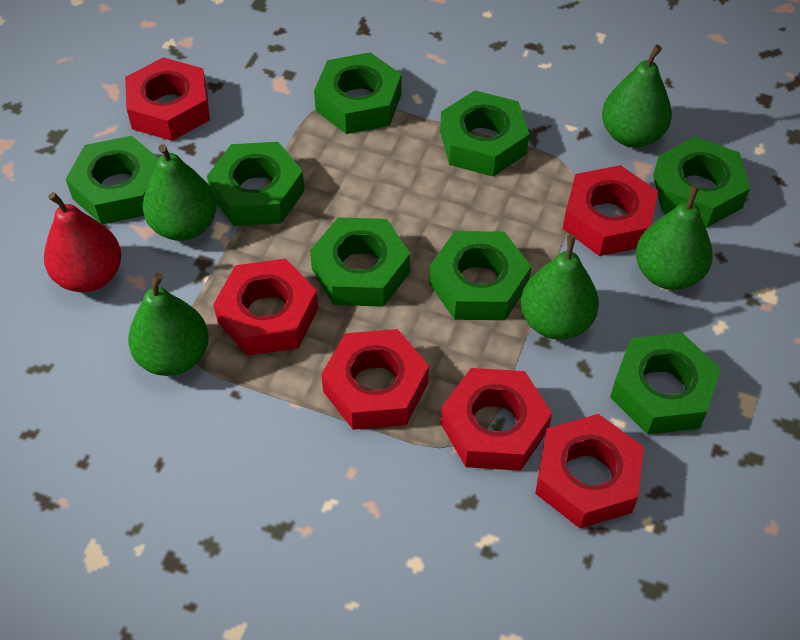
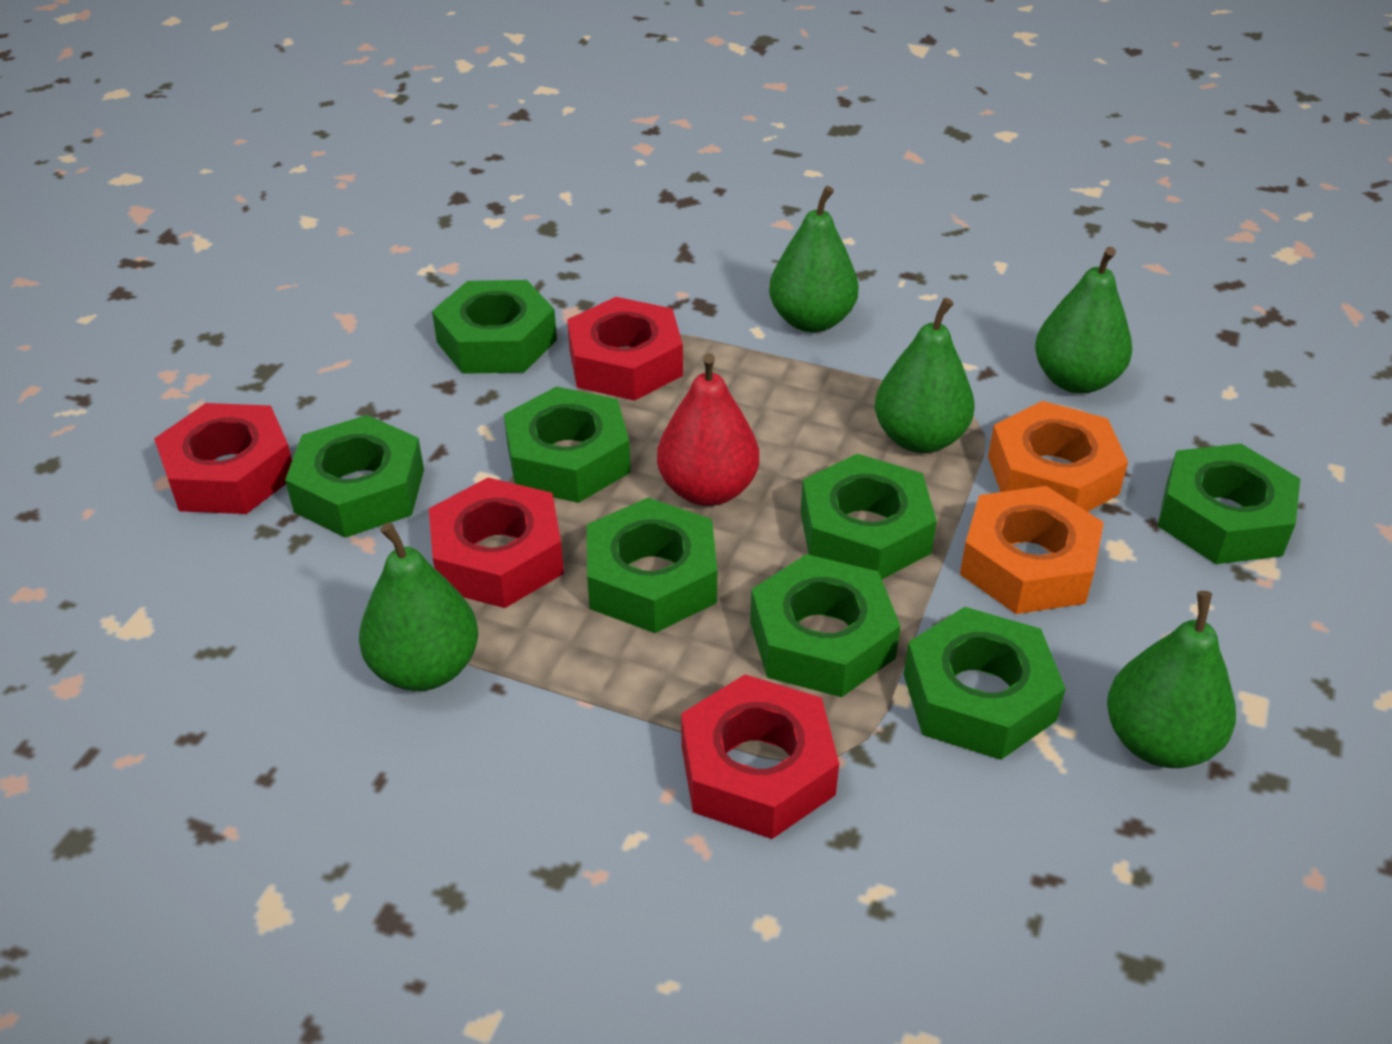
orange nut: none = 0 -> [960,486,1104,614] [988,401,1128,512] = 2
red nut: [125,57,210,141] [213,259,318,356] [321,329,429,430] [441,368,552,471] [535,414,644,528] [563,165,658,256] = 6 -> [154,403,292,514] [429,478,564,608] [567,297,683,401] [681,674,839,839] = 4

